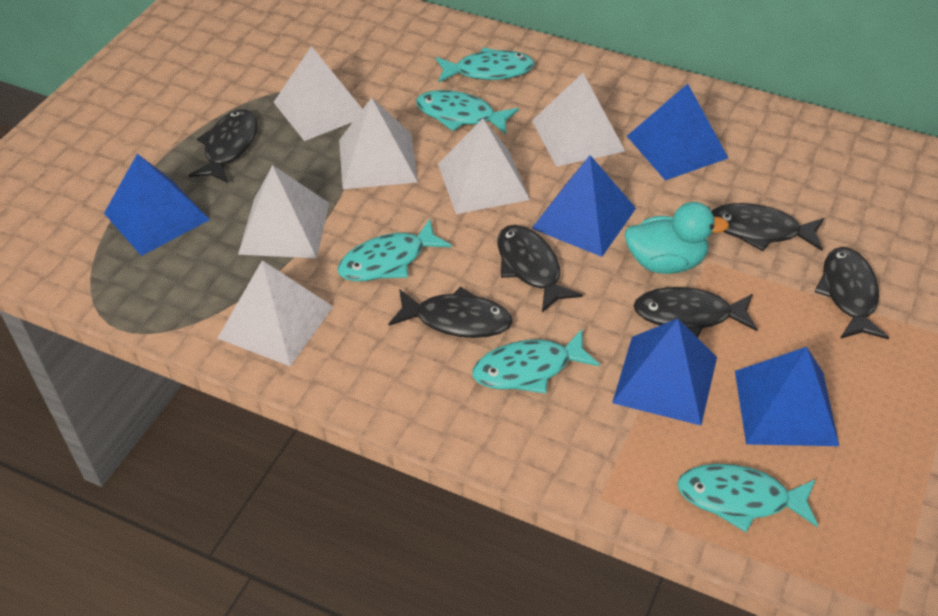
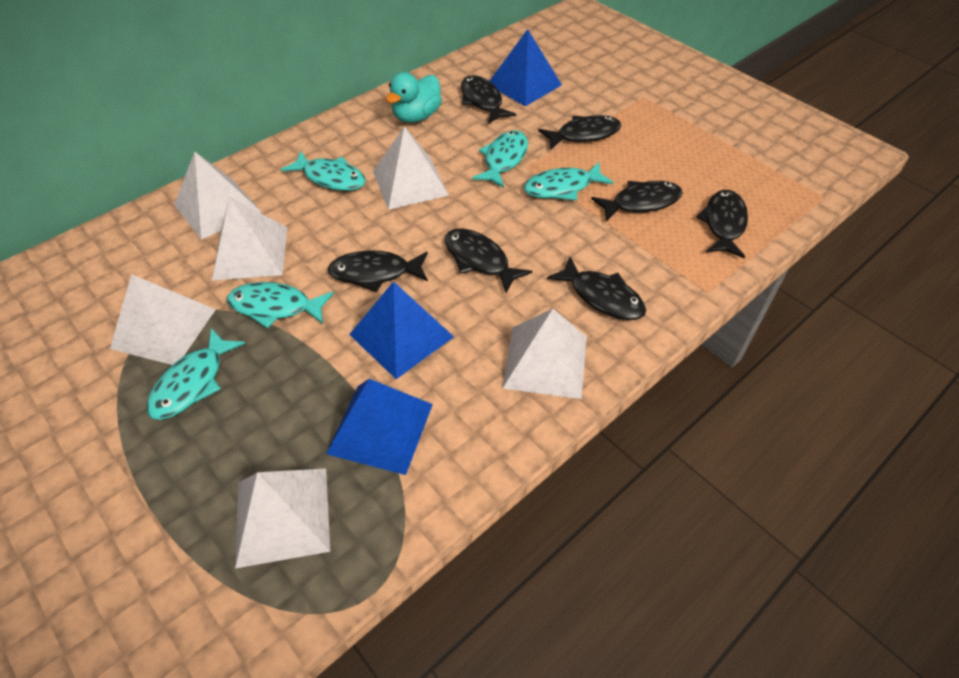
black fish: [189,109,257,183] [389,286,512,338] [497,225,583,312] [634,287,758,338] [711,203,824,251] [814,247,889,340] = 6 -> [328,250,428,292] [445,228,532,293] [461,75,516,124] [538,115,621,150] [547,257,646,320] [591,181,683,222] [696,190,748,259] = 7
blue pyramid: [104,154,210,256] [531,155,636,257] [612,318,717,425] [627,84,728,180] [735,347,839,446] = 5 -> [326,379,433,475] [349,281,454,379] [490,29,562,106] = 3

